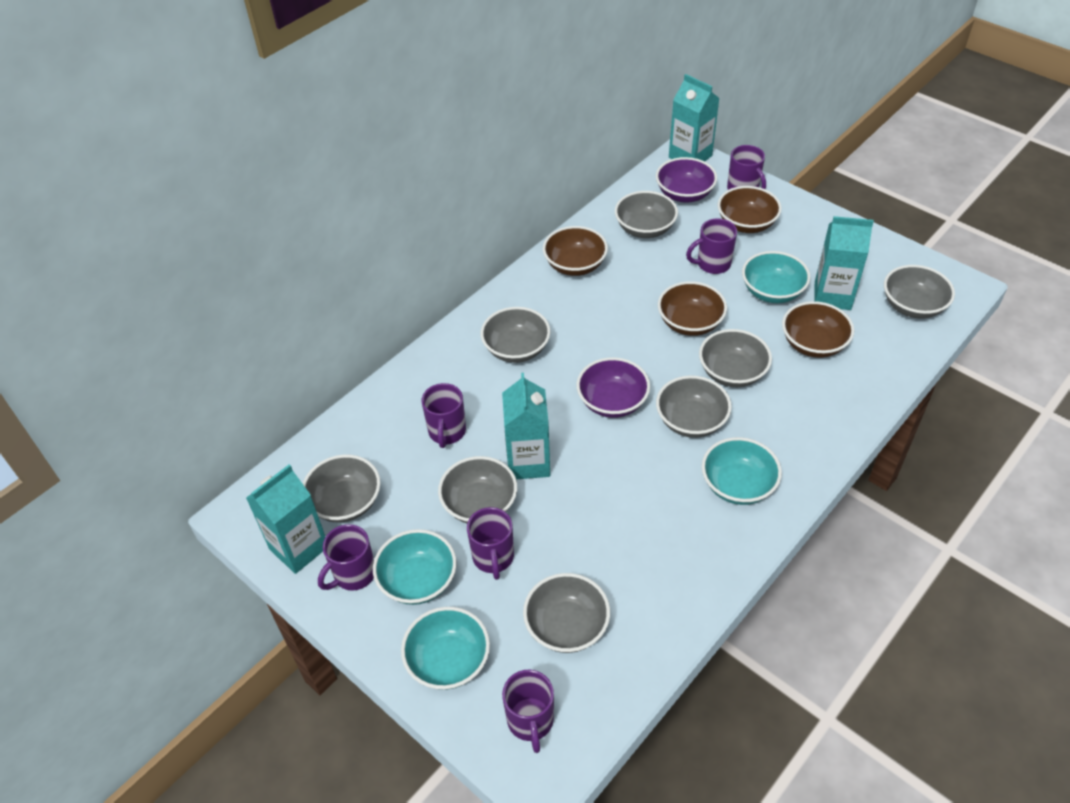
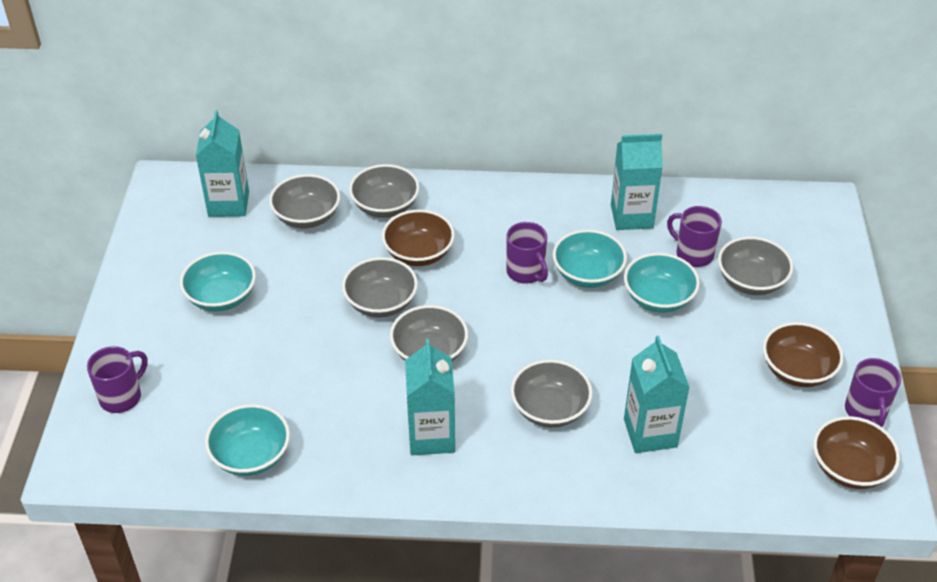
brown bowl: [543,226,608,276] [658,281,727,336] [717,186,782,233] [782,301,854,358] = 4 -> [382,209,455,266] [763,322,844,387] [813,416,900,489] = 3
grey bowl: [303,454,381,522] [438,456,517,523] [481,307,551,363] [523,573,610,653] [615,191,678,238] [656,376,732,438] [699,329,772,387] [884,265,955,319] = 8 -> [269,174,340,228] [342,257,418,318] [349,164,420,218] [390,305,468,361] [511,359,593,428] [718,236,794,295] = 6
purple bowl: [576,357,650,418] [656,157,717,203] = 2 -> none = 0
purple mug: [318,524,374,591] [422,383,466,448] [467,507,514,580] [502,670,554,753] [686,218,737,274] [727,145,766,190] = 6 -> [87,346,148,413] [506,222,548,284] [667,206,722,267] [845,358,901,427] = 4

